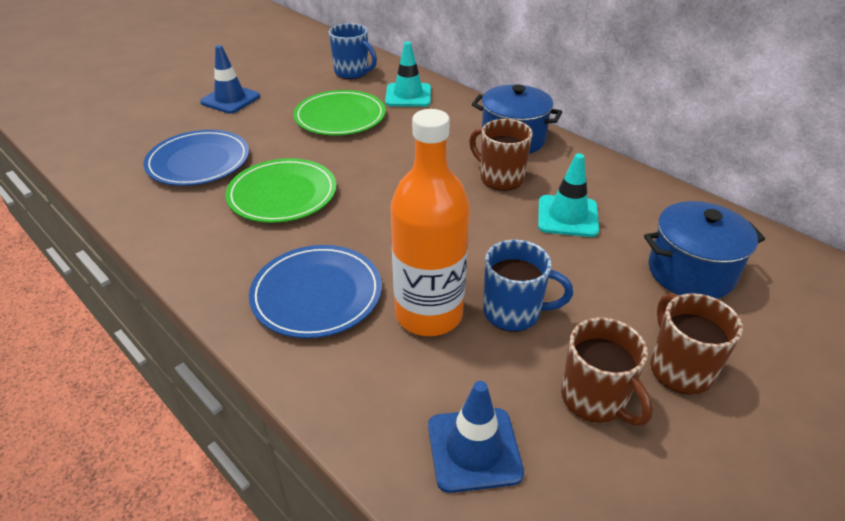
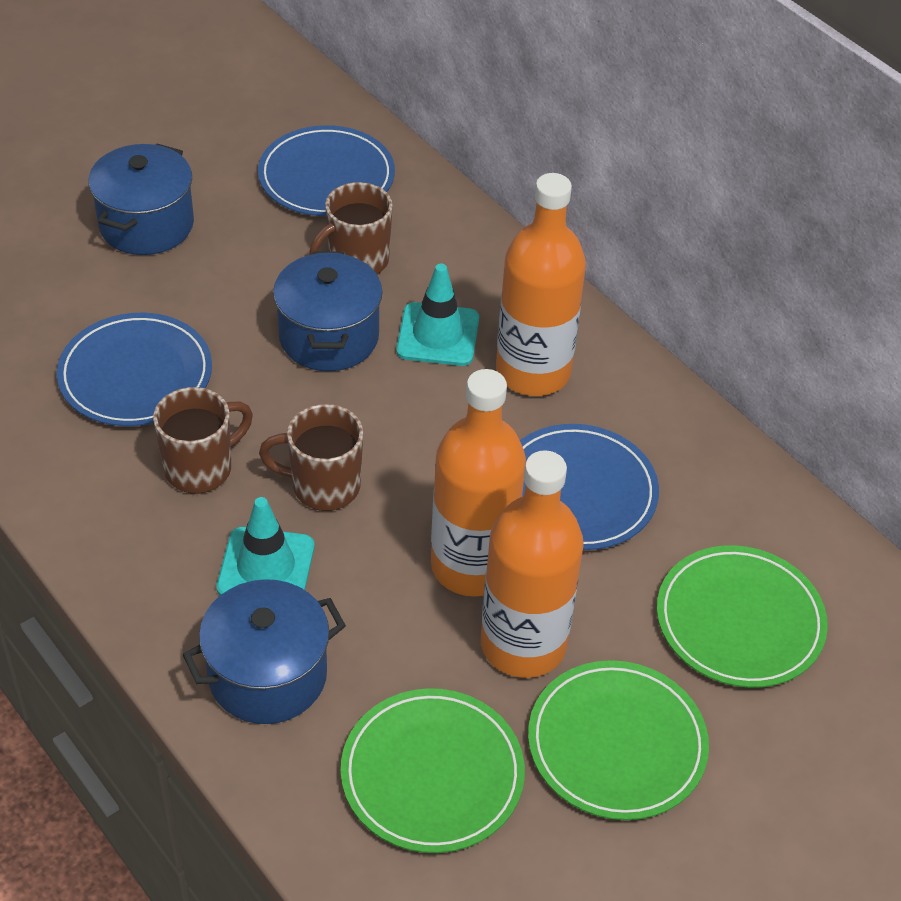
blue mug: [329,23,377,79] [483,239,573,332] = 2 -> none = 0
blue plate: [143,130,249,186] [249,245,382,338] = 2 -> [57,313,212,426] [258,125,395,216] [520,424,659,550] = 3
blue pot: [472,85,562,154] [644,201,765,299] = 2 -> [88,144,194,255] [183,579,346,724] [273,251,383,371] = 3
blue traffic cone: [200,45,260,114] [428,381,524,493] = 2 -> none = 0
green plate: [226,158,336,223] [294,90,386,136] = 2 -> [341,688,525,853] [528,660,709,820] [657,545,828,688] = 3
orange bottle: [391,109,469,336] = 1 -> [431,369,526,596] [481,450,584,678] [496,173,586,396] = 3

